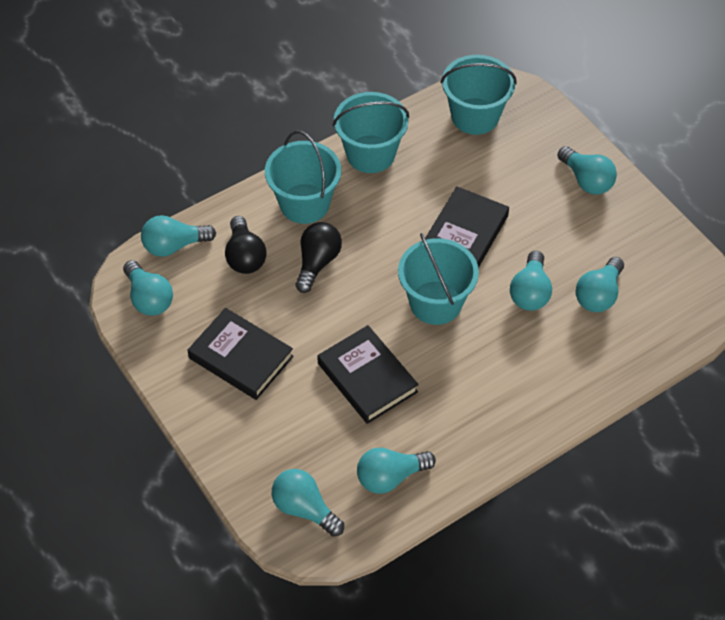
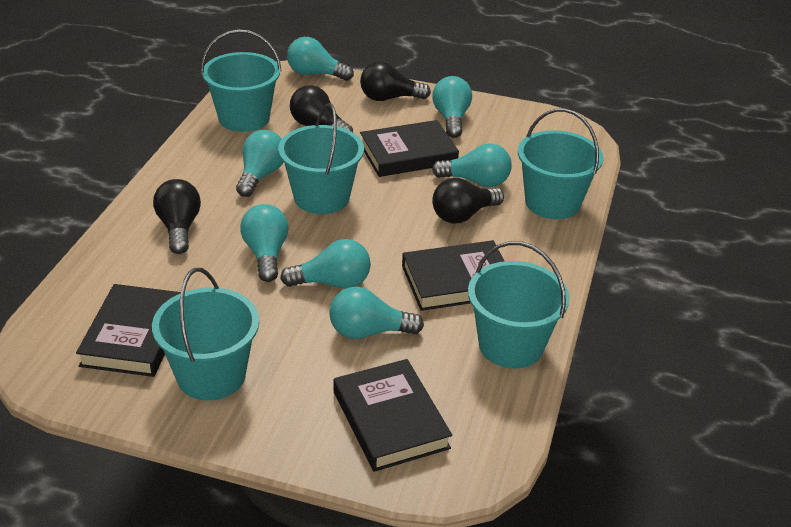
black book: [187,308,294,400] [317,325,419,424] [425,186,509,268] = 3 -> [76,284,181,377] [334,359,452,472] [360,120,459,177] [402,240,504,311] = 4
black light bulb: [225,216,267,274] [295,222,342,293] = 2 -> [153,179,201,254] [290,85,353,132] [360,61,431,101] [432,178,504,223] = 4
turquoise bucket: [265,130,341,224] [333,92,409,173] [398,233,479,325] [441,55,517,135] = 4 -> [152,268,259,400] [201,29,282,132] [278,103,364,214] [468,241,569,368] [518,108,603,219] = 5

